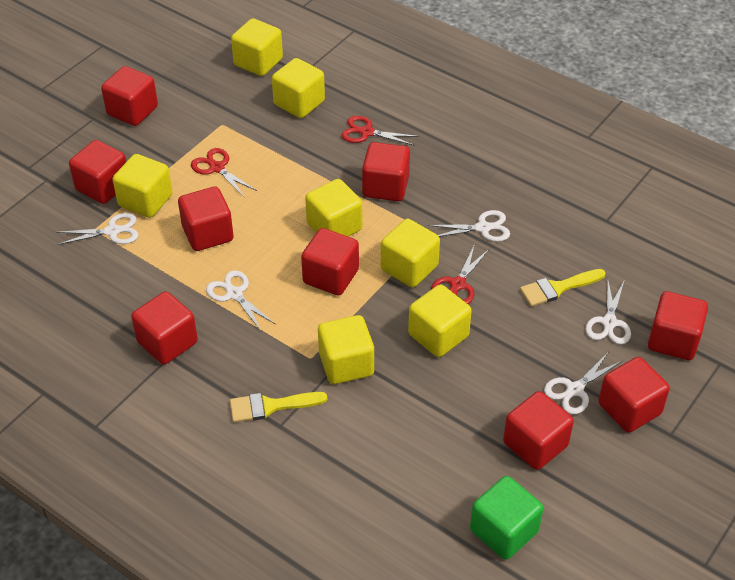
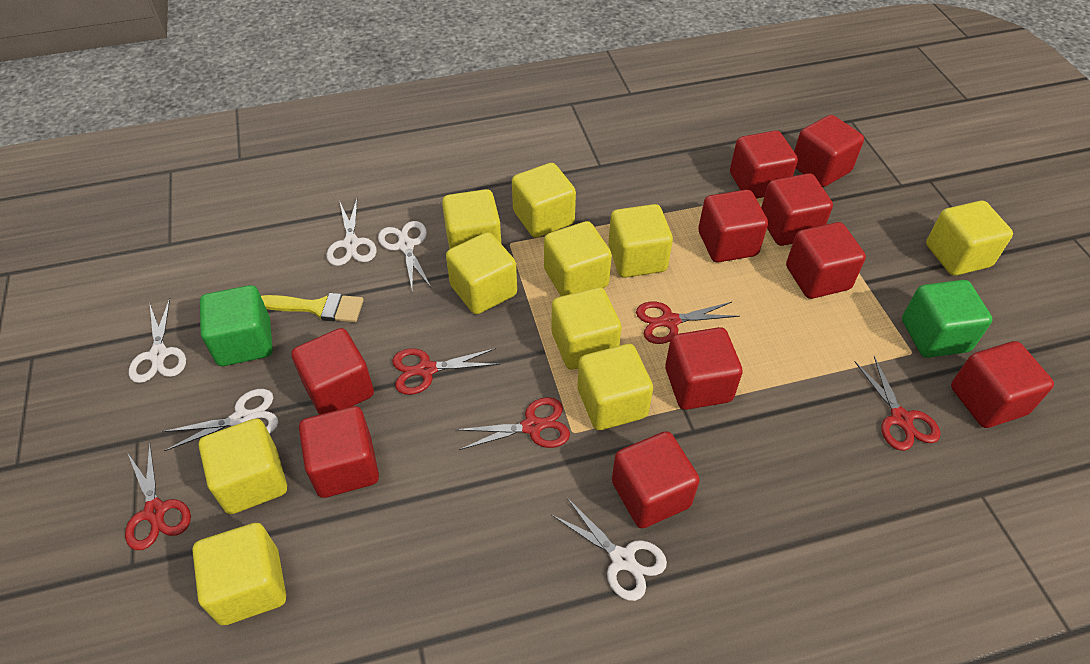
green cube: [470,476,543,560] = 1 -> [200,285,273,366] [902,280,993,358] = 2
red cube: [69,140,126,204] [101,66,158,126] [131,291,198,364] [178,187,233,251] [301,228,359,296] [362,142,410,201] [503,391,574,470] [598,357,670,433] [648,291,708,360] = 9 -> [291,328,374,415] [299,406,379,498] [612,431,700,528] [665,327,743,410] [698,190,768,262] [730,131,798,199] [761,173,833,246] [786,222,866,299] [794,115,864,187] [951,341,1054,428] = 10
red scissors: [191,148,257,198] [342,116,419,146] [431,244,489,304] = 3 -> [125,443,191,550] [392,348,500,395] [455,397,570,450] [636,301,739,344] [854,356,941,451] = 5
yellow brush: [230,392,327,422] [520,269,606,306] = 2 -> [261,293,364,322] = 1
yellow cube: [113,154,172,218] [231,18,283,76] [272,58,325,118] [305,179,362,237] [318,315,374,384] [381,219,440,287] [408,285,472,357] = 7 -> [192,523,286,625] [199,419,287,514] [442,189,501,249] [446,232,517,314] [512,163,576,238] [544,221,612,296] [551,287,622,370] [578,344,653,430] [608,204,673,278] [926,201,1013,276] = 10

